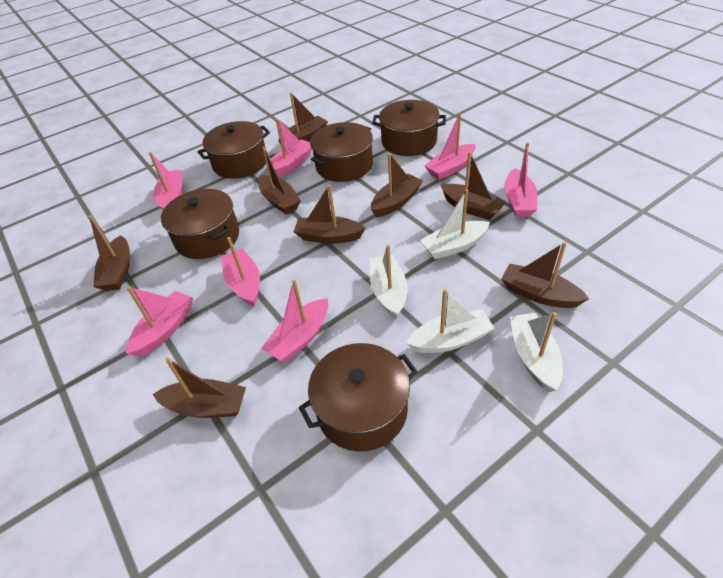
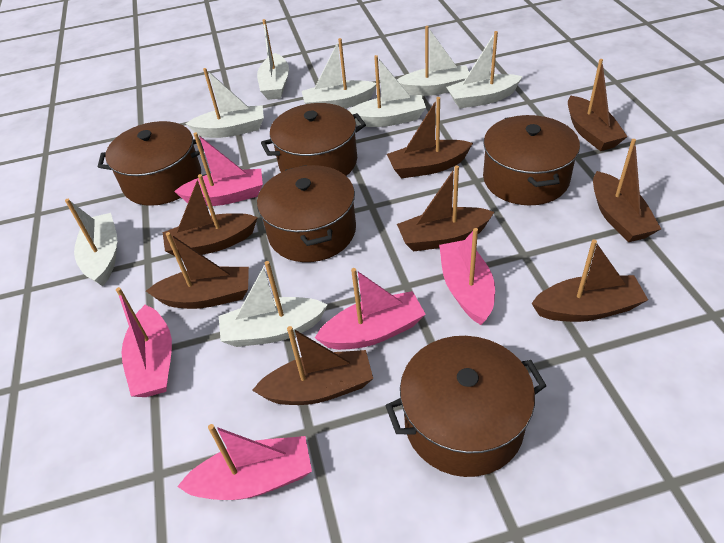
pink boat: [126,286,193,357] [149,152,182,210] [222,237,260,306] [261,279,328,362] [267,118,312,177] [425,113,476,180] [505,142,537,217] = 7 -> [116,287,172,397] [174,132,263,206] [177,424,312,500] [315,268,426,350] [439,228,495,325] = 5
white boat: [370,245,408,318] [406,289,494,353] [420,189,490,259] [510,312,563,392] = 4 -> [65,199,117,287] [186,68,264,138] [219,261,328,347] [257,19,289,100] [302,38,376,108] [348,55,426,127] [397,26,469,96] [446,31,523,108] = 8

